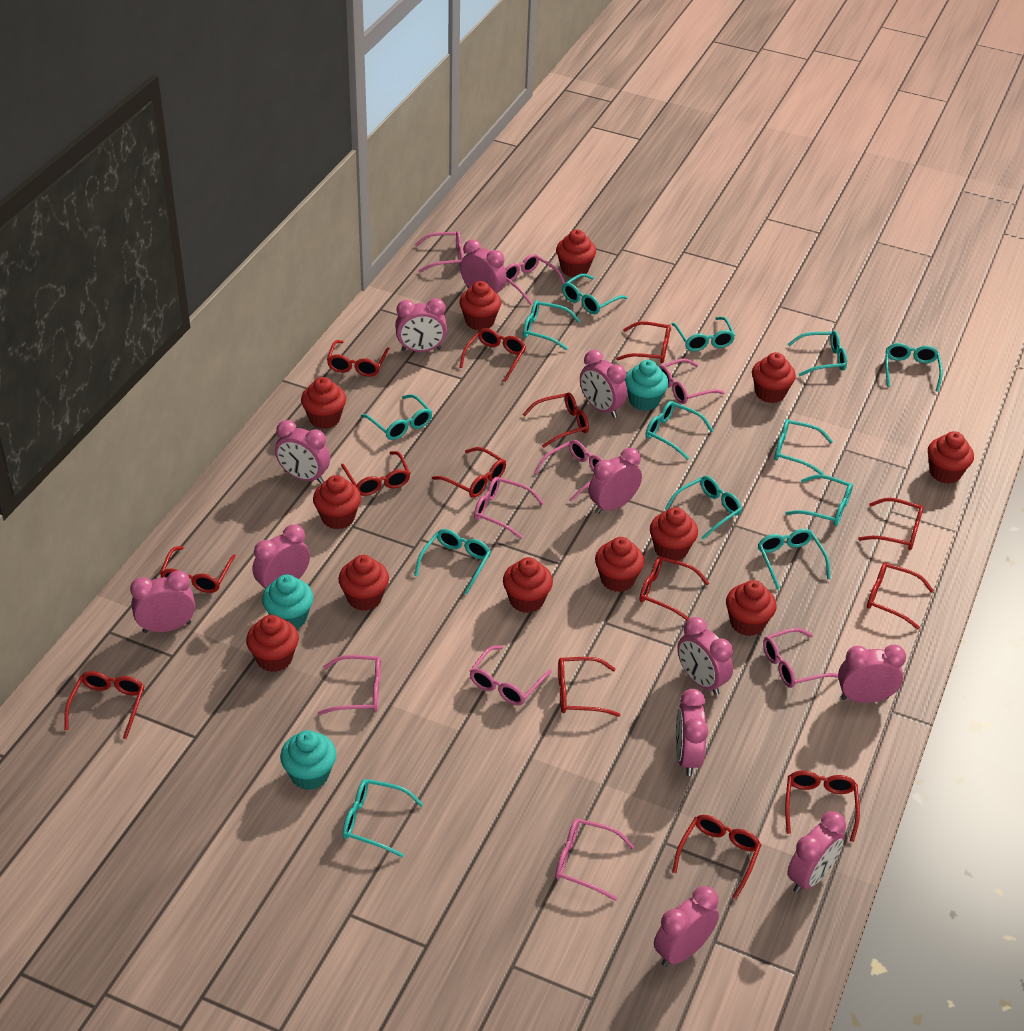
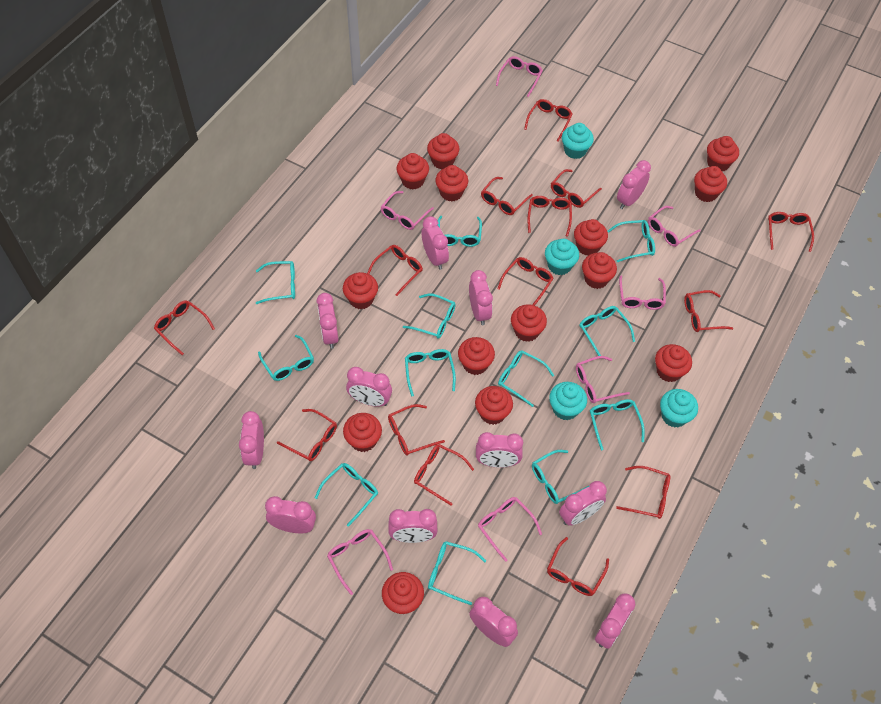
pink glasses: [318,655,381,715] [415,231,463,273] [470,646,552,705] [474,477,544,539] [505,254,565,305] [534,440,603,502] [555,819,635,901] [659,358,725,404] [763,628,838,688] = 9 -> [327,529,393,595] [380,191,434,230] [478,497,542,562] [496,56,543,97] [576,356,630,403] [619,275,666,310] [648,206,700,247] = 7
red cupcake: [246,615,299,672] [301,377,346,429] [313,475,361,529] [339,555,389,611] [459,281,501,330] [503,557,553,613] [556,230,596,277] [595,537,645,592] [650,507,698,561] [726,580,777,636] [752,352,796,403] [928,431,974,484] = 12 -> [343,272,378,309] [343,413,382,452] [382,572,424,614] [396,153,429,190] [427,133,459,170] [435,165,468,201] [458,337,495,375] [475,386,513,425] [511,304,547,342] [574,219,608,256] [582,252,617,289] [655,344,692,382] [694,166,727,202] [707,136,739,172] = 14
turquoise cupcake: [262,574,313,629] [280,730,336,790] [625,360,668,411] = 3 -> [545,239,579,275] [549,382,587,420] [562,123,594,159] [660,389,698,427] = 4
turquoise glasses: [342,779,424,858] [361,394,432,440] [414,529,491,595] [523,300,580,350] [562,273,628,314] [646,401,714,460] [665,476,742,540] [671,317,735,351] [758,529,831,589] [774,419,833,475] [786,475,853,526] [787,331,847,376] [885,343,943,392] = 13 -> [256,261,295,304] [258,335,314,381] [315,463,378,527] [403,293,456,339] [405,349,456,397] [428,541,486,605] [438,216,482,247] [498,351,554,407] [532,450,589,504] [579,306,635,356] [590,399,645,450] [608,220,655,262] = 12

